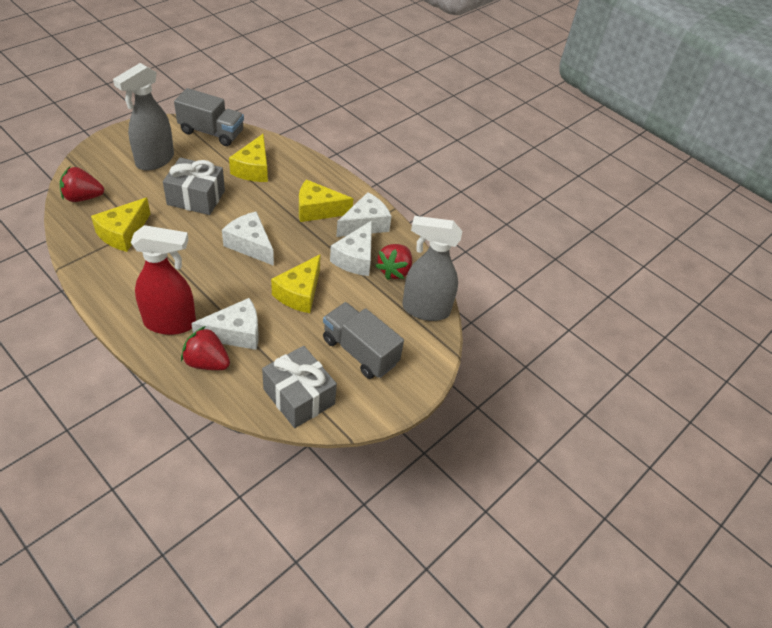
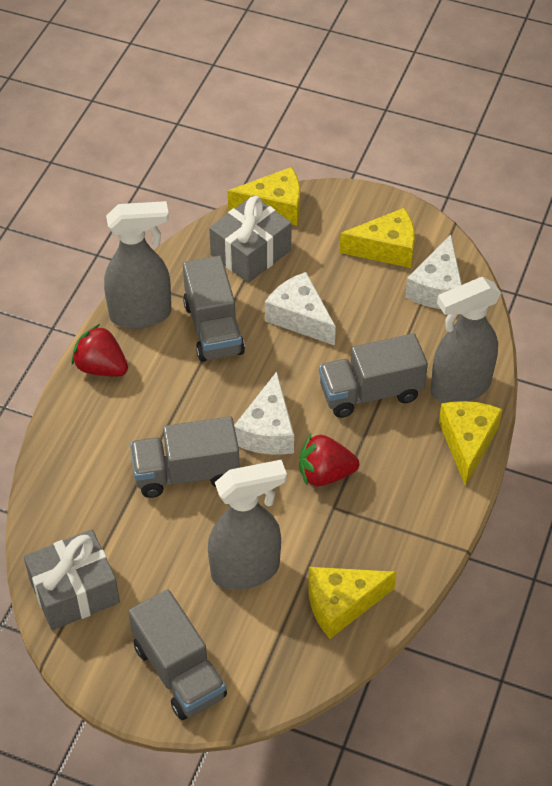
grey spray bottle: [113,63,174,171] [403,216,462,321] = 2 -> [104,201,171,329] [208,460,287,590] [431,277,501,403] = 3
grey truck: [174,88,244,146] [323,302,404,379] = 2 -> [128,589,227,720] [130,416,240,498] [183,256,245,362] [319,333,428,418] = 4
red spray bottle: [131,225,196,335] = 1 -> none = 0
red strawberry: [60,167,104,202] [181,326,230,370] [376,244,412,280] = 3 -> [72,324,128,377] [299,434,359,487] = 2
white cheese: [191,298,259,350] [222,211,274,266] [330,220,372,276] [336,192,392,237] = 4 -> [234,371,294,455] [265,272,336,346] [405,234,462,309] = 3

